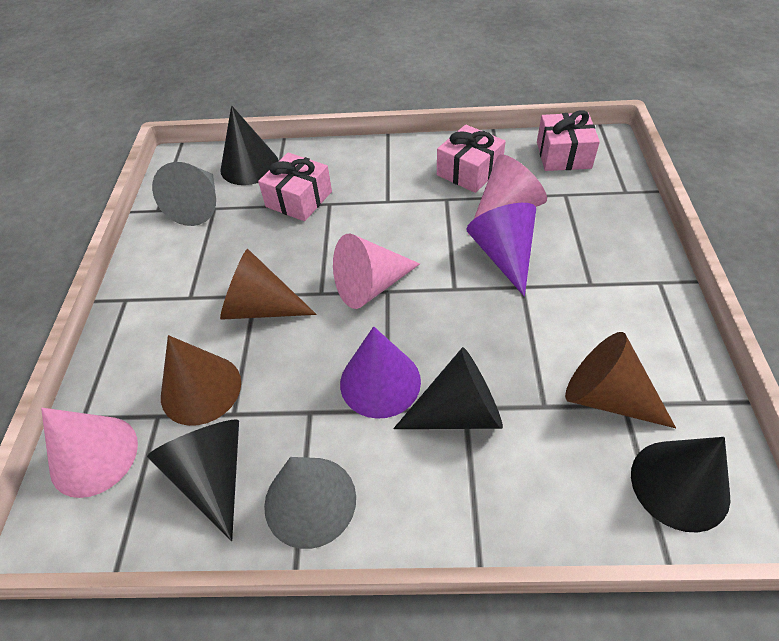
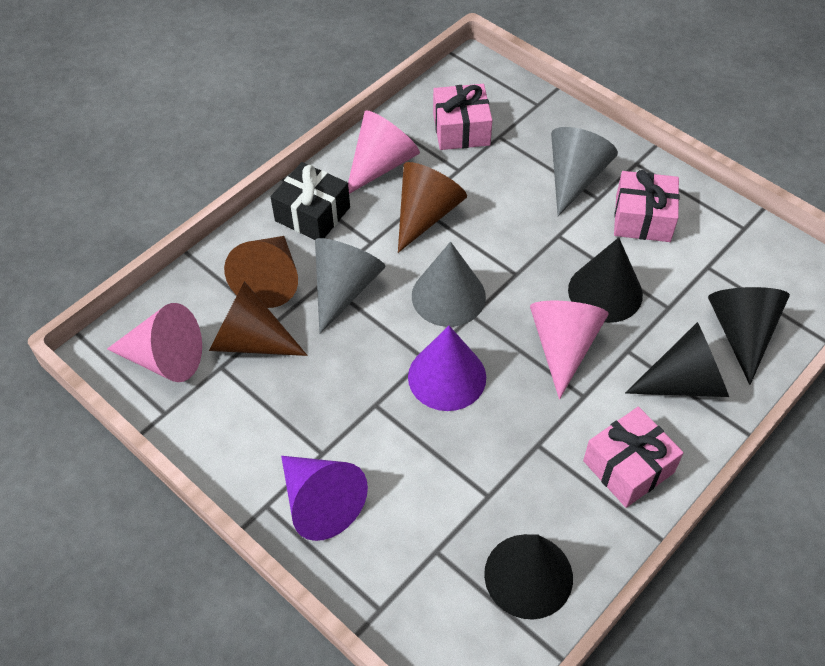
black gift: none = 0 -> [271,162,350,240] = 1
grey cone: [152,162,216,226] [264,457,356,549] = 2 -> [315,238,385,334] [412,242,486,327] [551,127,618,216] = 3

